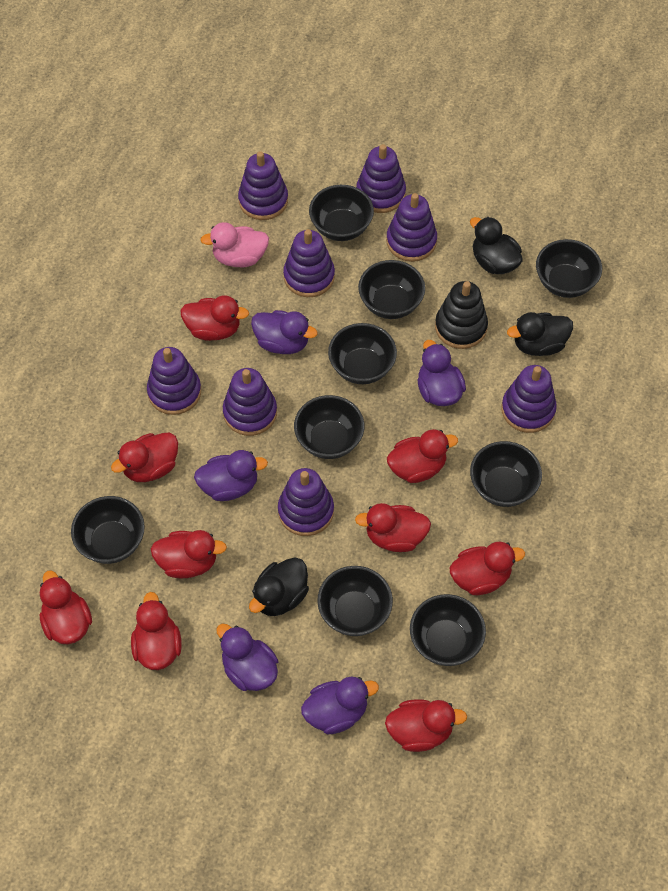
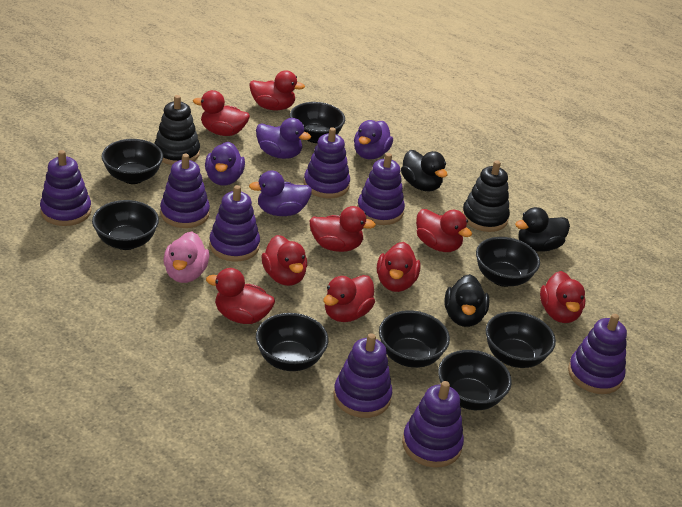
black bowl: [71,496,145,564] [294,395,365,459] [309,185,374,241] [317,566,393,636] [328,323,397,384] [358,260,425,319] [410,594,486,666] [470,441,542,507] [536,239,602,298] = 9 -> [92,200,159,250] [102,139,163,184] [256,313,328,371] [290,102,345,143] [379,310,450,368] [438,350,512,410] [476,237,540,287] [486,311,556,368] = 8
black stacking toy: [435,281,488,349] = 1 -> [154,95,200,165] [462,160,510,232] = 2
purple duck: [194,450,268,501] [216,623,278,691] [251,310,318,354] [301,677,379,734] [417,340,466,406] = 5 -> [205,142,245,185] [249,171,312,216] [256,118,311,159] [354,120,393,159] = 4

